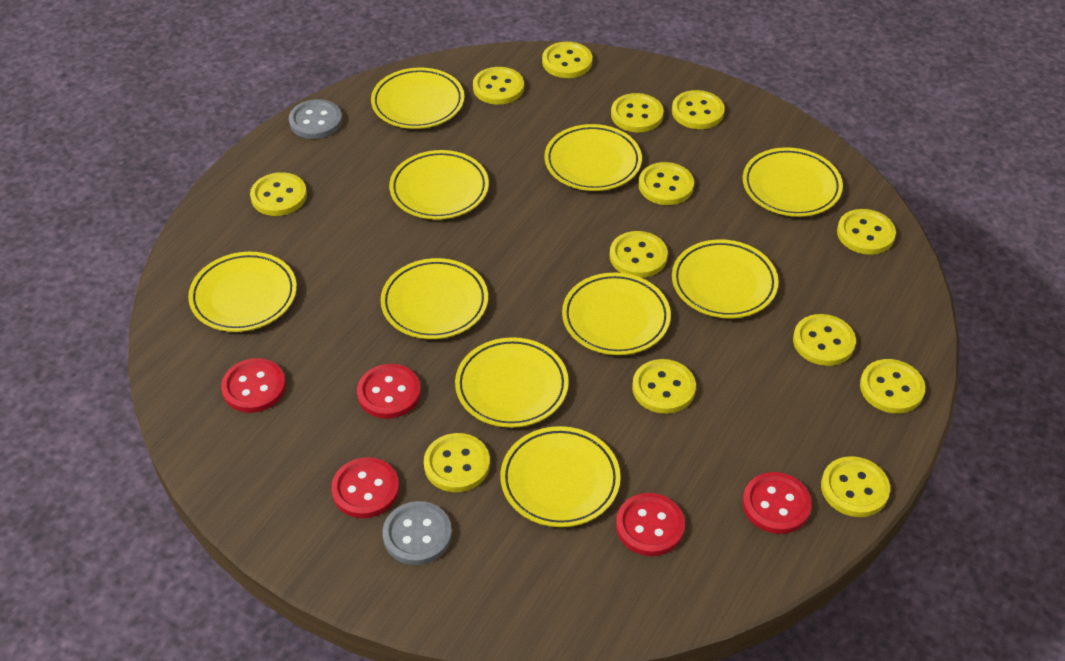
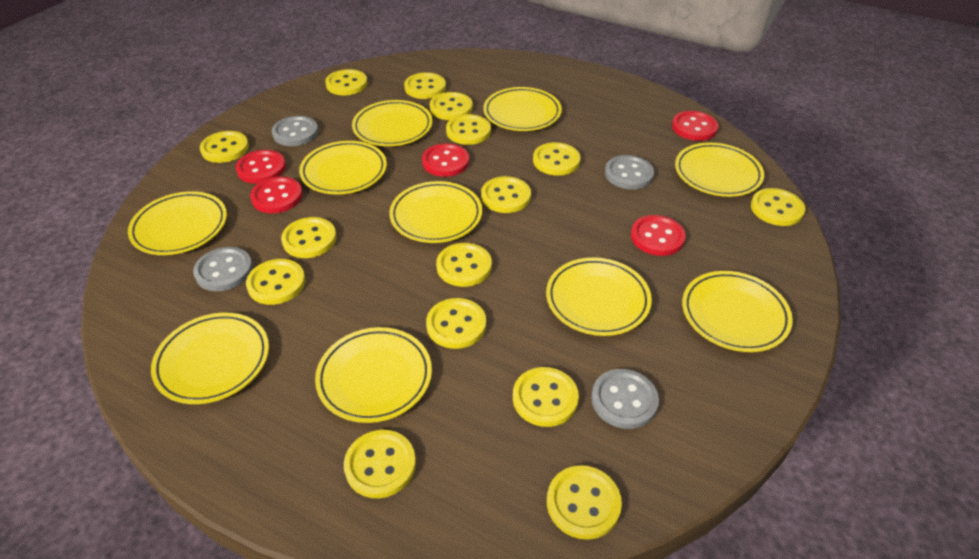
grey button: [289,99,342,139] [382,501,452,565] = 2 -> [193,247,253,291] [272,116,318,146] [591,369,659,429] [605,155,654,190] = 4
yellow button: [250,172,307,216] [424,433,490,492] [473,67,524,105] [542,42,592,78] [609,231,668,278] [611,93,664,132] [632,359,696,414] [638,162,694,205] [672,90,725,129] [793,314,856,366] [821,456,890,517] [837,209,896,255] [860,359,926,413] = 13 -> [200,131,249,163] [246,259,305,305] [281,217,337,258] [325,69,368,95] [344,430,416,498] [404,72,446,99] [426,298,486,349] [430,92,473,120] [436,243,492,287] [446,114,491,145] [481,176,531,213] [513,367,579,427] [533,142,580,176] [547,465,622,540] [751,188,805,226] = 15

